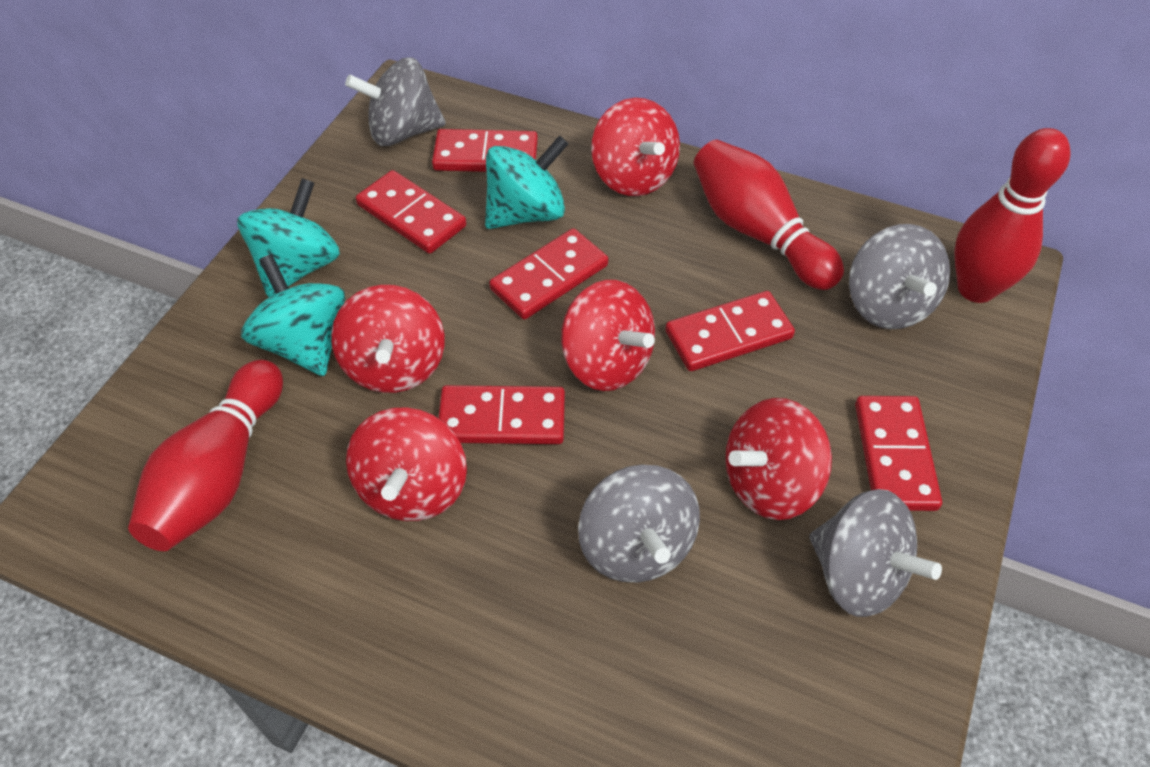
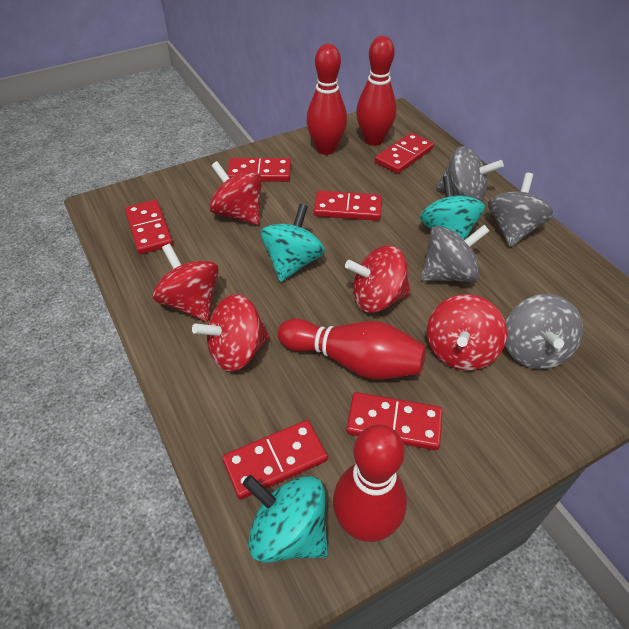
red bowling pin: [128,360,283,551] [694,139,844,290] [954,128,1071,303] = 3 -> [278,318,426,380] [306,44,347,155] [333,424,407,542] [356,36,397,146] = 4

